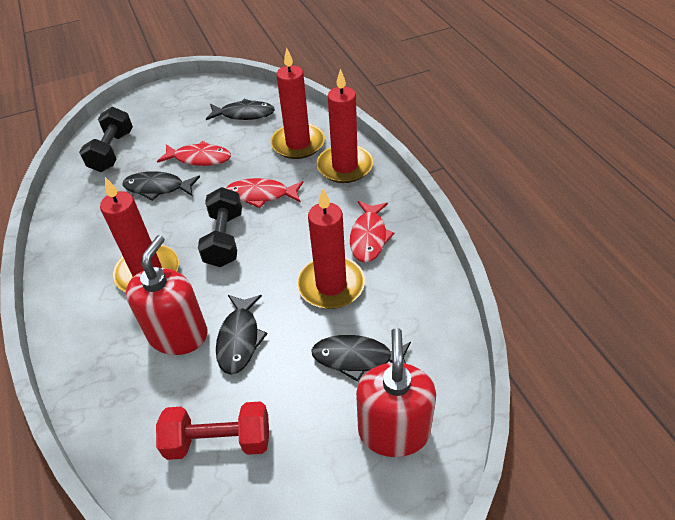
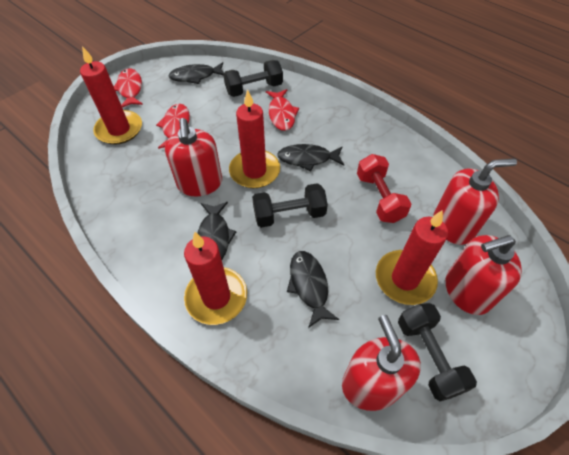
black dumbbell: [79,107,133,172] [198,187,242,267] = 2 -> [223,60,283,97] [252,183,328,228] [398,303,477,401] = 3
red soap dispenser: [126,235,208,355] [356,328,436,457] = 2 -> [165,118,222,196] [342,315,421,411] [434,158,517,245] [446,235,522,315] = 4

